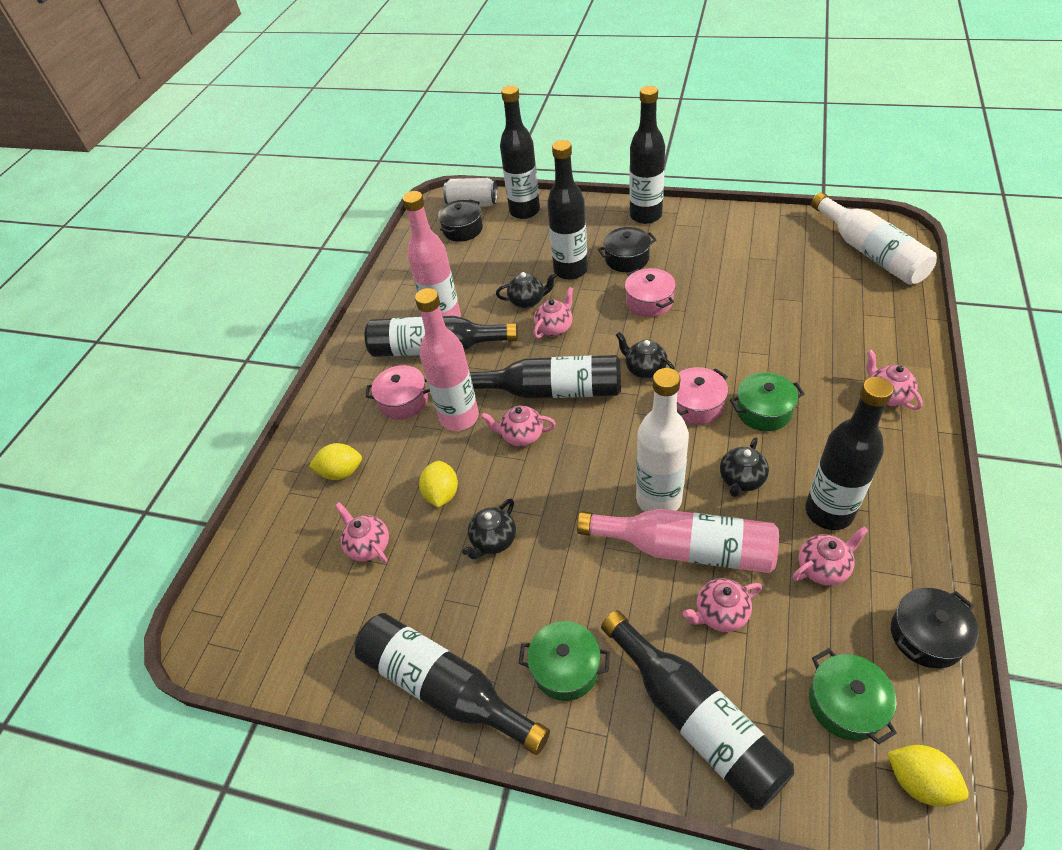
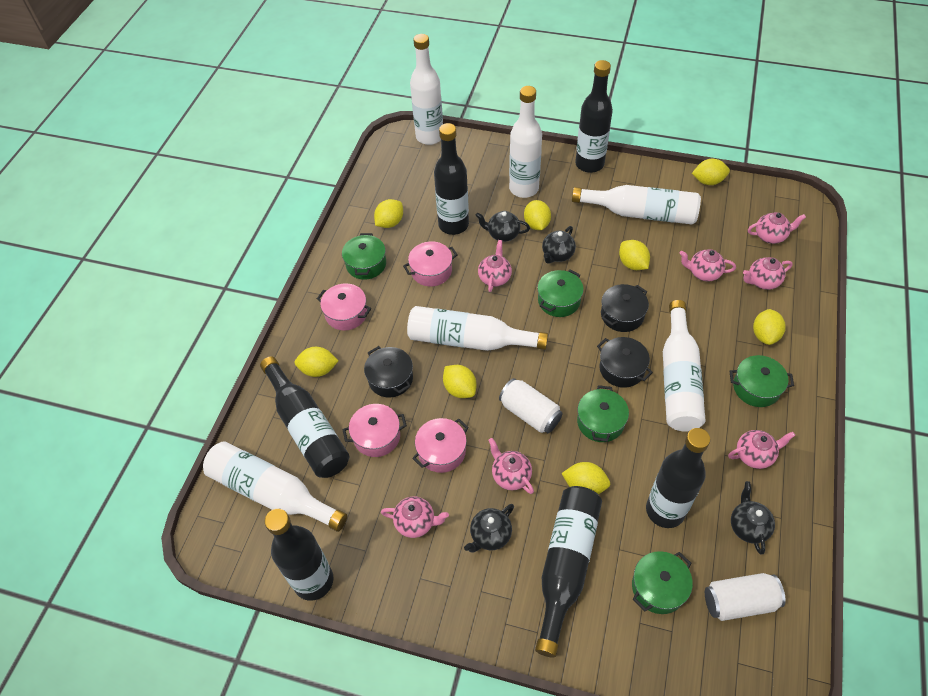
black bottle: [355,613,550,755] [365,316,518,357] [470,355,621,399] [500,85,540,219] [547,140,588,280] [601,610,794,810] [629,86,665,224] [805,377,894,530] = 8 -> [260,356,349,478] [265,509,334,601] [434,123,469,235] [535,486,602,657] [575,60,613,173] [646,428,710,528] = 6
green pot: [519,621,610,701] [730,372,805,431] [809,648,897,744] = 3 -> [342,233,386,280] [537,270,584,317] [577,385,629,442] [632,551,693,614] [729,355,794,407] = 5
pink bottle: [402,191,461,317] [415,288,479,431] [577,509,779,573] = 3 -> none = 0
pink pot: [366,365,430,420] [625,268,676,317] [677,367,728,425] = 3 -> [317,283,371,331] [342,404,407,457] [403,241,457,286] [412,418,469,473] = 4
pink teapot: [335,502,389,563] [481,406,556,446] [533,287,573,338] [683,578,762,632] [793,526,869,586] [867,350,923,410] = 6 -> [381,496,449,538] [478,240,512,292] [489,438,534,494] [679,249,736,281] [728,430,795,469] [743,257,793,290] [748,212,806,244] = 7
white bottle: [636,368,689,512] [811,192,937,285] = 2 -> [203,441,347,532] [407,306,548,351] [410,34,443,145] [509,86,542,198] [572,185,701,225] [663,300,705,432] = 6
white can: [443,178,497,207] = 1 -> [499,378,563,433] [705,573,786,621] = 2
yellow lemon: [309,443,362,480] [419,461,458,508] [887,745,969,807] = 3 -> [294,347,339,377] [374,199,403,228] [443,365,477,398] [524,200,551,230] [561,462,610,494] [619,240,650,270] [692,159,730,185] [753,309,786,345] = 8

